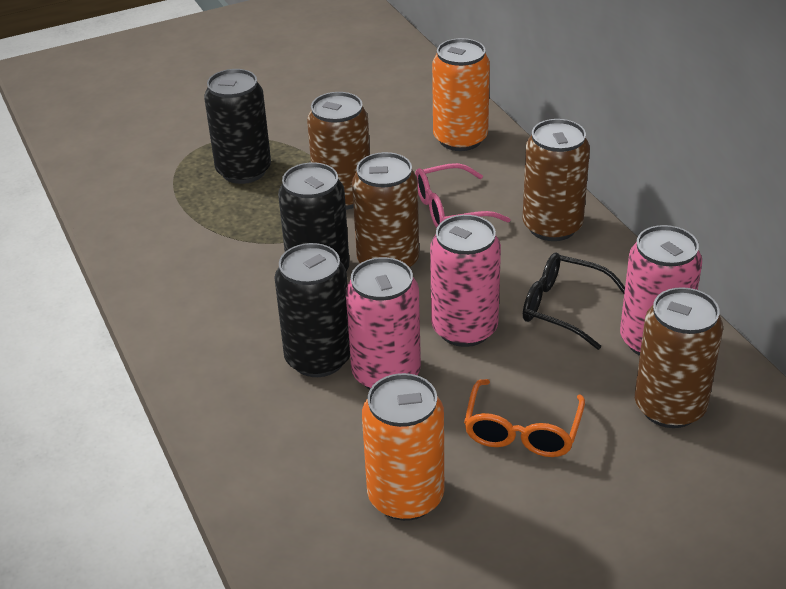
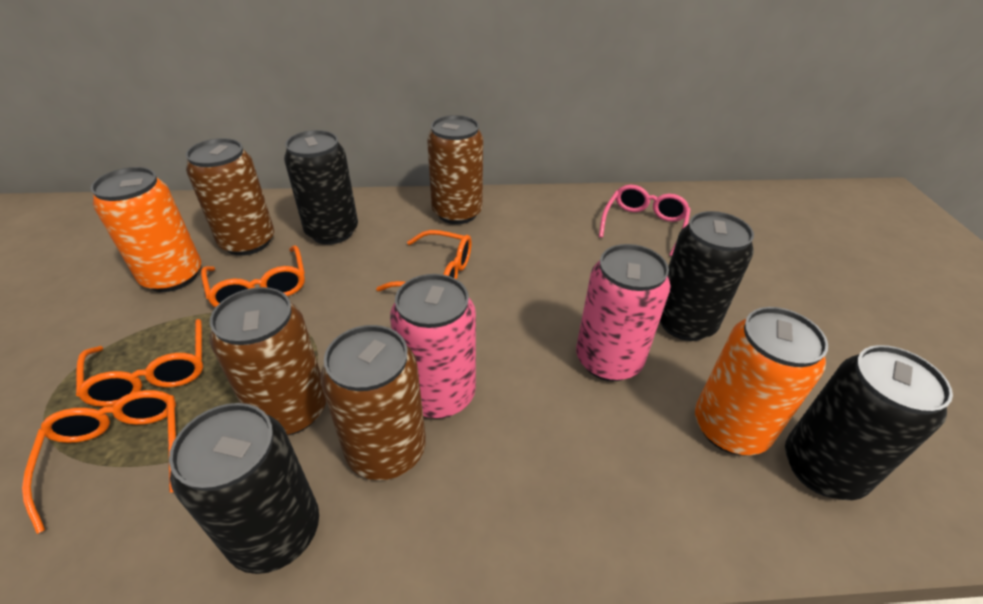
black can: [204,69,271,184] [274,243,350,377] [278,162,349,271] = 3 -> [169,403,319,574] [284,130,358,245] [660,211,754,341] [785,345,953,500] = 4
black glasses: [523,253,625,350] = 1 -> none = 0
orange glasses: [464,379,585,457] = 1 -> [22,390,176,534] [76,319,203,407] [201,245,305,307] [376,230,472,291] = 4
pink can: [346,257,421,390] [430,215,501,347] [620,225,702,356] = 3 -> [390,274,476,419] [576,244,671,381] = 2

